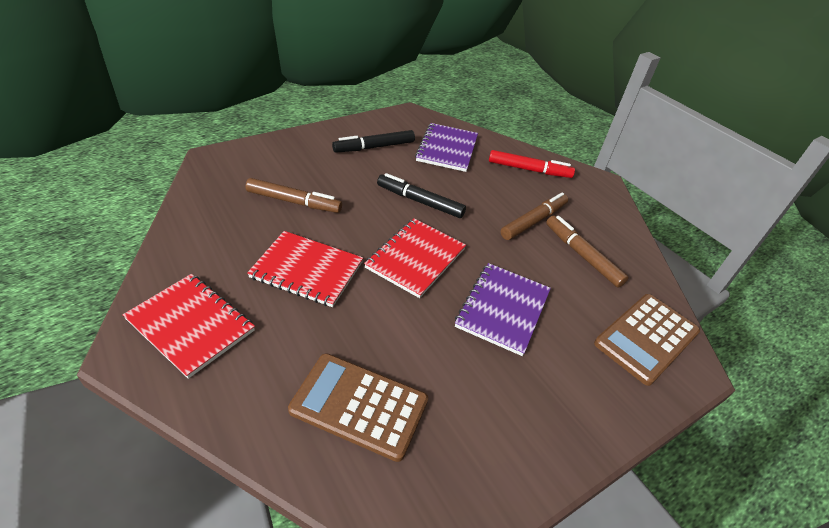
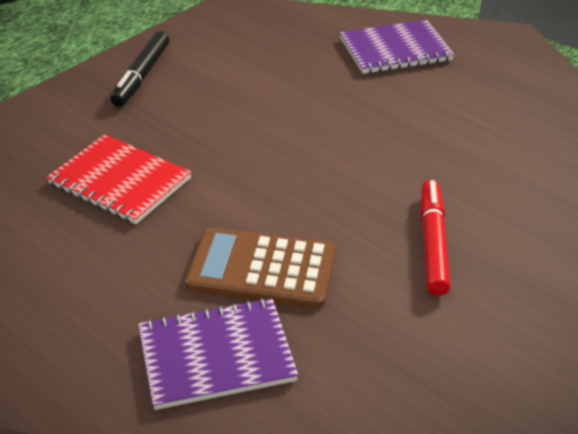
black marker: [332,130,415,152] [377,173,466,218] = 2 -> [110,31,169,107] = 1
brown calculator: [288,353,428,462] [594,294,700,386] = 2 -> [185,227,336,308] = 1
brown marker: [246,178,342,213] [501,192,568,240] [546,215,628,288] = 3 -> none = 0
red notebook: [123,274,255,379] [247,231,363,307] [364,219,466,298] = 3 -> [47,134,191,224] = 1

